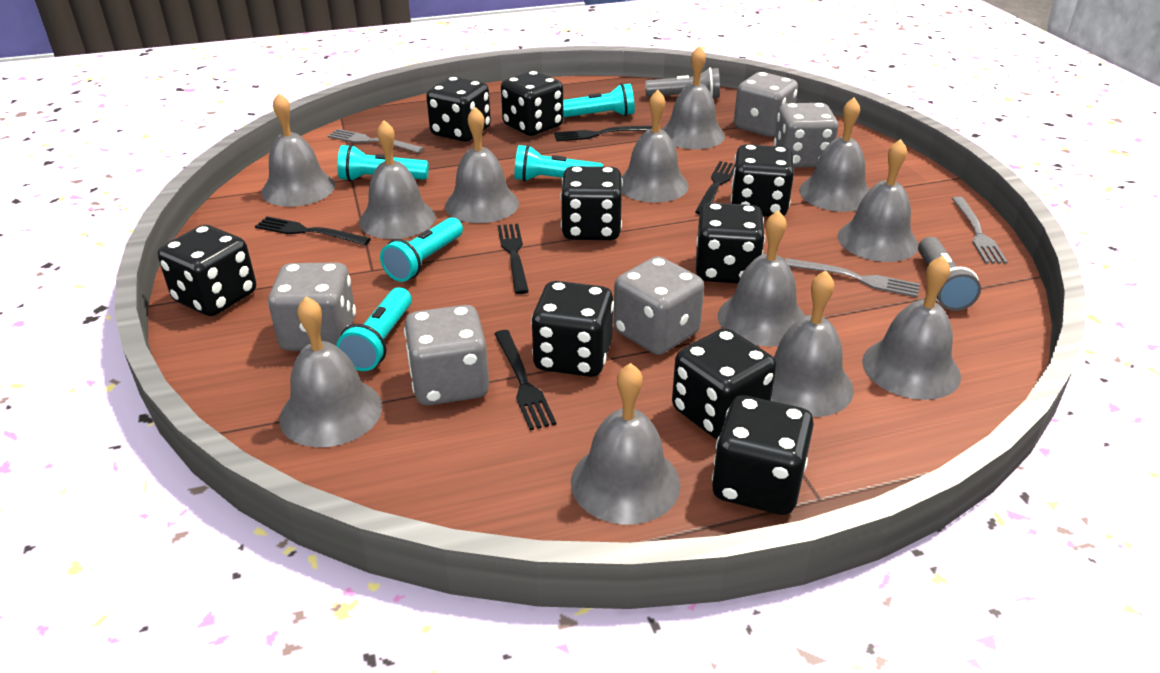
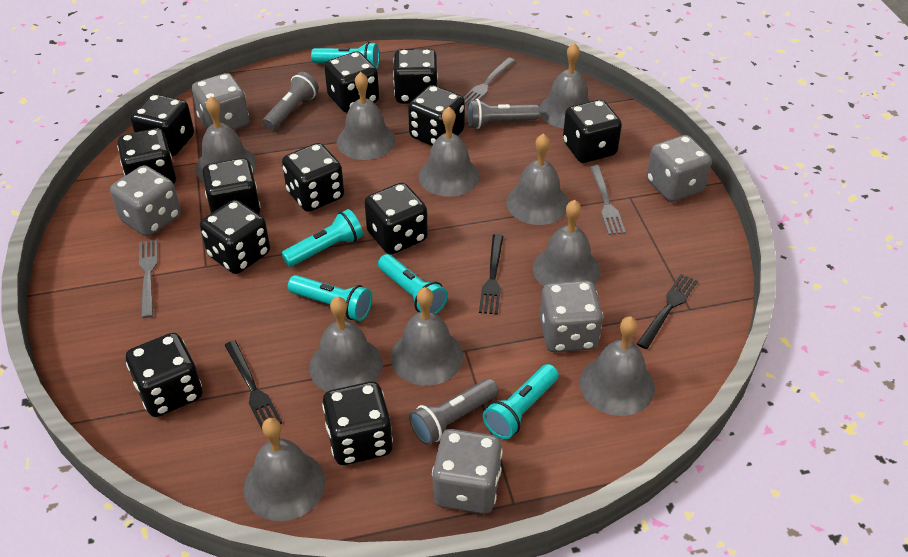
black dice: [158,225,256,316] [426,77,491,142] [501,71,564,136] [531,281,614,377] [560,166,623,240] [672,328,776,439] [696,203,765,283] [712,395,814,515] [731,144,794,217] = 9 -> [117,128,176,184] [126,333,202,417] [131,94,194,156] [200,200,270,274] [202,158,260,214] [282,143,344,212] [322,382,393,465] [324,51,379,112] [364,183,428,255] [393,49,438,104] [408,85,465,146] [563,100,622,163] = 12
black fork: [255,216,371,245] [494,330,556,430] [498,224,529,294] [554,126,652,141] [695,161,735,214] = 5 -> [225,340,282,429] [479,234,503,315] [637,274,698,349] = 3
grey bell: [261,93,335,207] [279,296,382,447] [359,120,436,239] [445,107,519,223] [571,363,681,525] [622,90,689,203] [662,45,725,149] [718,210,805,346] [771,270,854,417] [799,98,870,212] [837,139,918,262] [862,256,961,400] = 12 -> [195,96,257,182] [244,418,325,521] [309,296,383,392] [337,72,396,160] [391,287,463,386] [419,107,480,197] [506,133,569,225] [533,200,600,287] [539,43,590,128] [580,316,655,416] = 10
grey flashlight: [645,67,720,98] [918,237,981,311] = 2 -> [263,72,319,130] [409,378,499,445] [467,99,540,129] = 3

